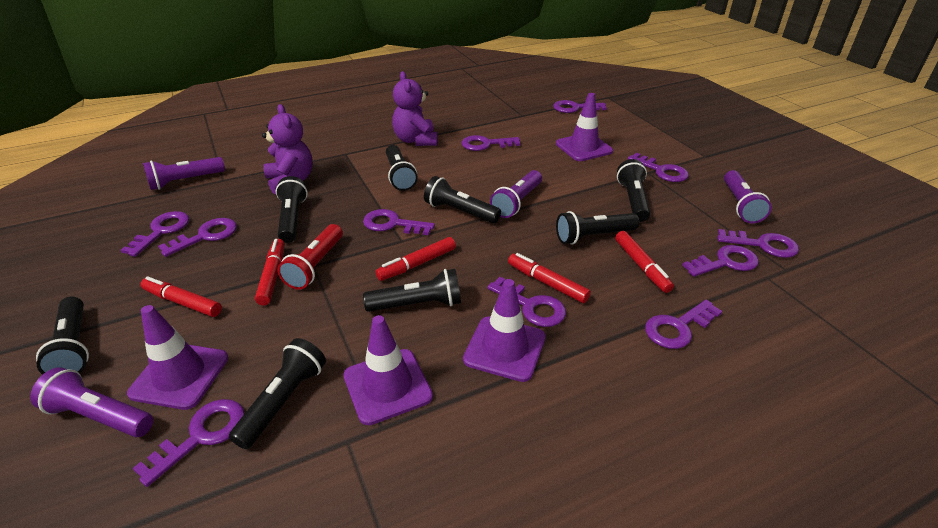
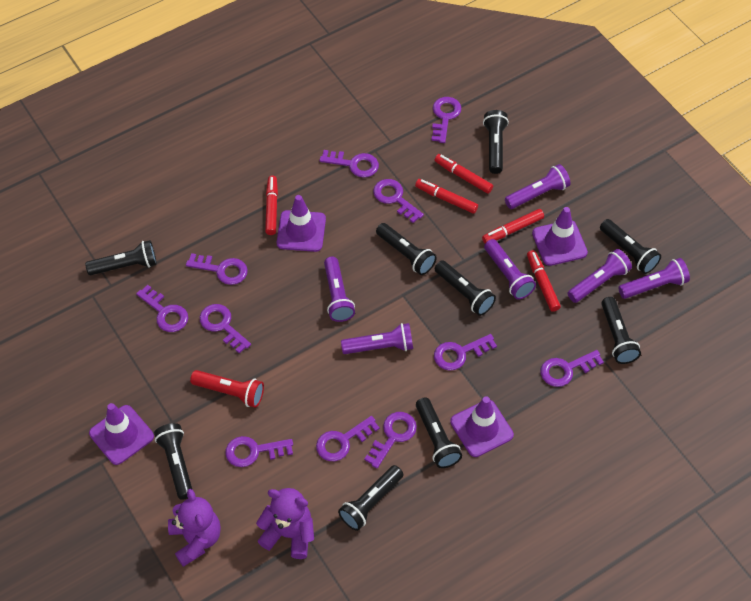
black flashlight: [36,297,89,375] [229,338,326,449] [276,176,308,243] [363,269,461,312] [386,145,418,191] [424,176,501,223] [556,211,639,245] [617,159,651,222] = 8 -> [85,240,157,275] [154,423,193,500] [338,465,404,531] [376,223,437,275] [416,397,462,468] [435,260,496,316] [483,110,509,174] [600,219,661,274] [601,297,641,364] = 9
purple flashlight: [30,367,153,437] [143,157,225,190] [490,170,542,218] [724,170,772,224] = 4 -> [324,257,355,322] [341,323,413,354] [484,239,536,299] [505,164,571,209] [568,249,632,303] [618,258,690,299] = 6

